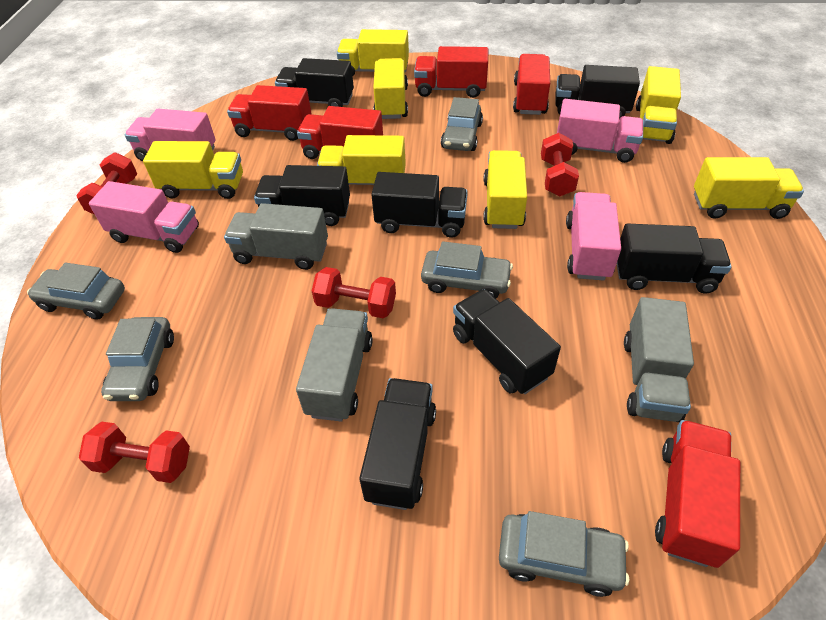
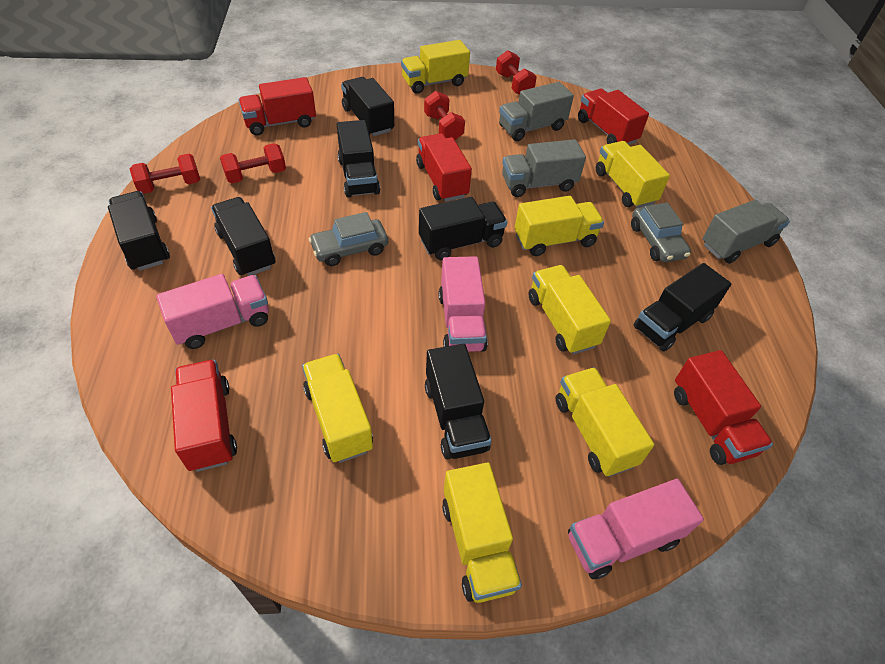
grey car: [27,263,125,320] [101,317,174,401] [421,241,513,298] [441,97,483,151] [499,511,629,597] = 5 -> [309,212,388,266] [631,203,691,262] = 2
pink truck: [89,181,199,253] [125,109,216,161] [557,99,644,163] [566,192,621,281] = 4 -> [156,274,269,349] [439,256,488,352] [568,479,704,579] = 3

